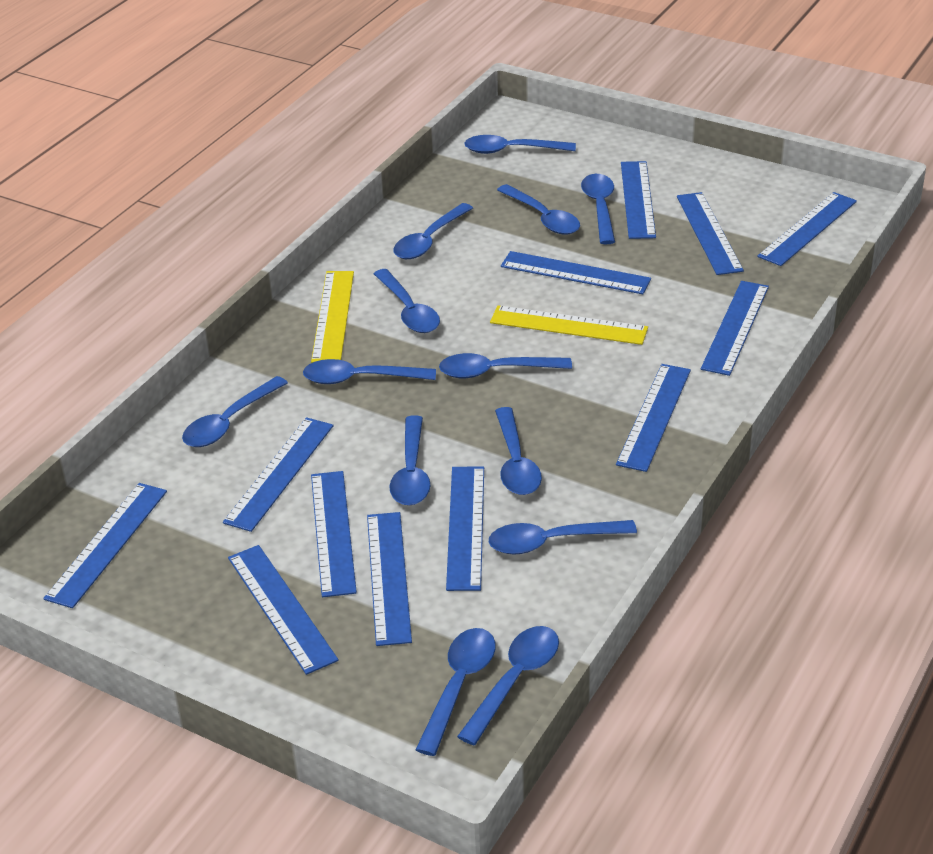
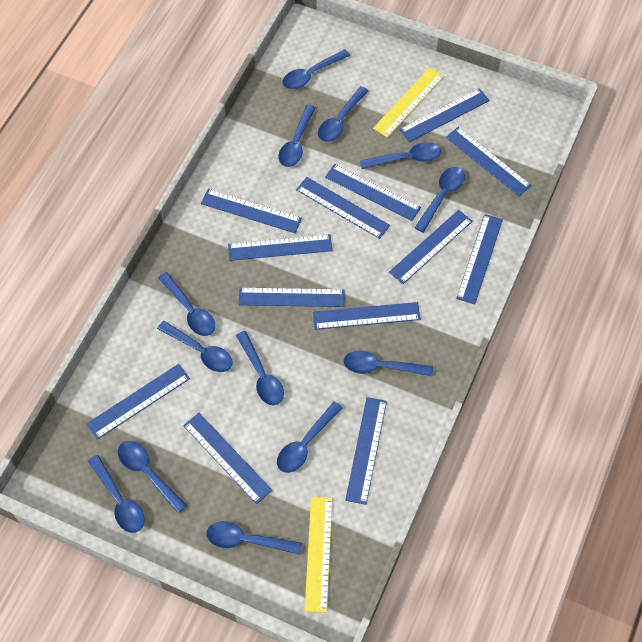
blue ruler: [43,483,167,608] [223,417,333,532] [228,545,339,675] [311,471,357,597] [367,512,412,646] [446,466,484,591] [501,251,651,294] [616,364,691,472] [621,161,656,239] [677,192,744,275] [701,281,769,376] [757,192,857,266] = 12 -> [86,364,190,439] [183,413,272,504] [201,189,302,233] [228,234,333,261] [239,287,345,307] [296,177,390,239] [313,302,421,330] [325,164,421,221] [345,397,387,505] [389,210,472,284] [399,88,489,142] [446,127,531,196] [456,214,503,304] = 13

